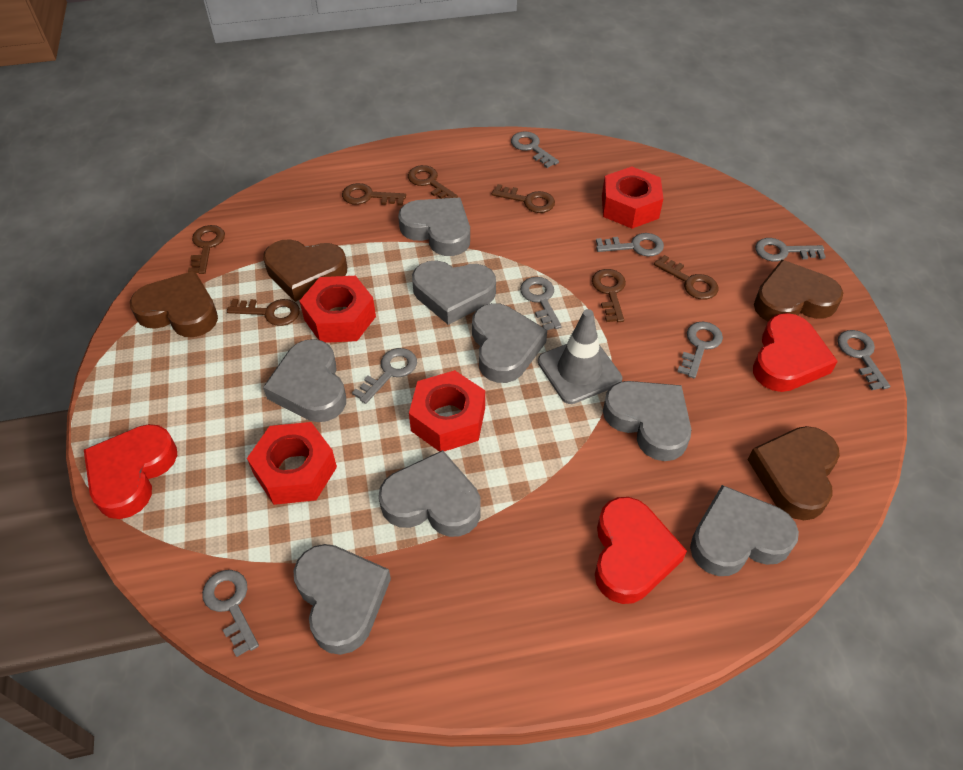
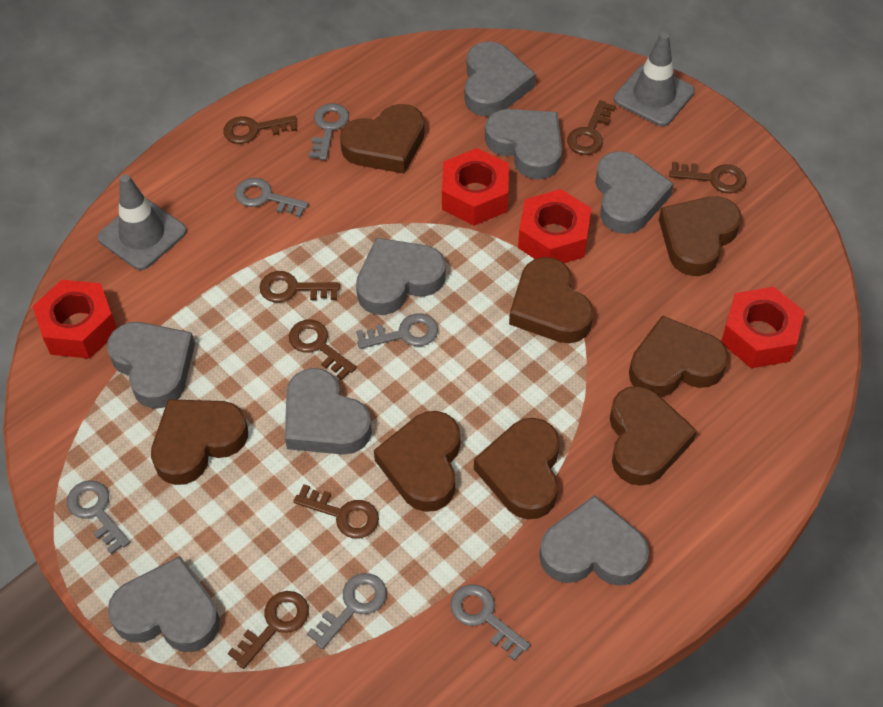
brown heart: [130,271,218,337] [263,239,347,302] [748,426,840,520] [754,260,843,322] = 4 -> [151,399,248,485] [340,104,425,174] [374,411,460,512] [474,418,560,519] [509,257,594,343] [610,386,697,486] [629,315,729,397] [659,196,742,276] = 8
grey key: [202,570,259,657] [352,348,417,404] [511,131,559,168] [520,277,562,330] [596,233,664,257] [677,322,723,379] [755,238,826,262] [837,330,890,390] = 8 -> [67,480,130,555] [235,178,309,217] [307,573,387,649] [309,103,349,160] [356,313,438,349] [450,584,530,661] = 6
grey traffic cone: [538,309,622,404] = 1 -> [97,174,187,270] [614,32,695,126] = 2
red heart: [84,424,177,519] [595,497,687,604] [753,313,838,392] = 3 -> none = 0

